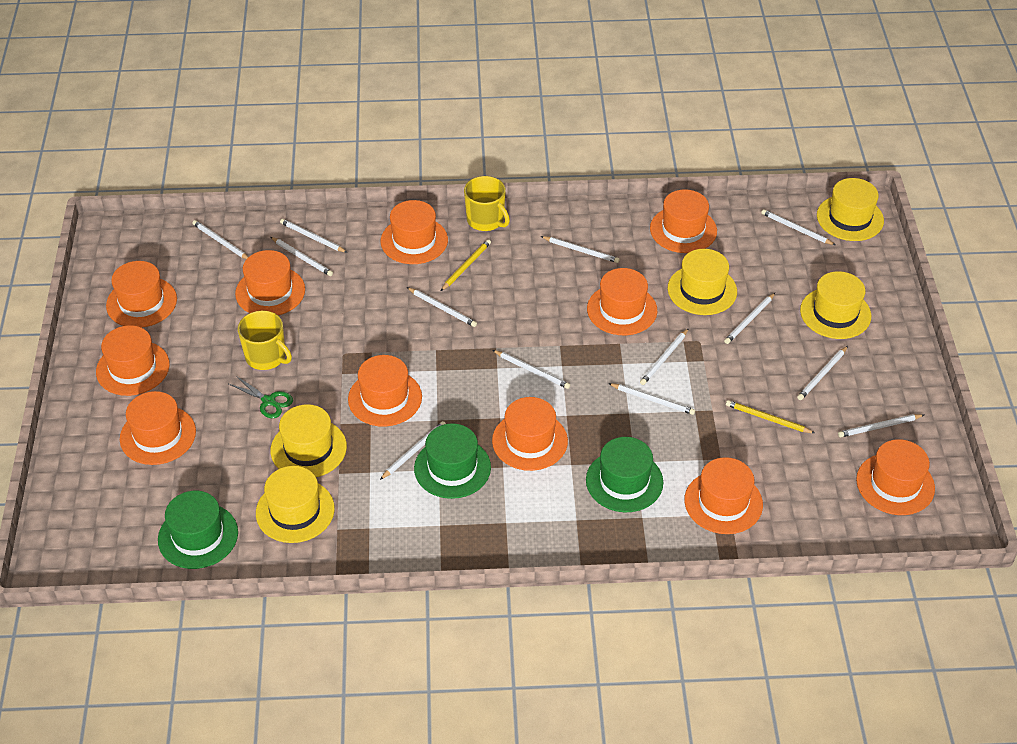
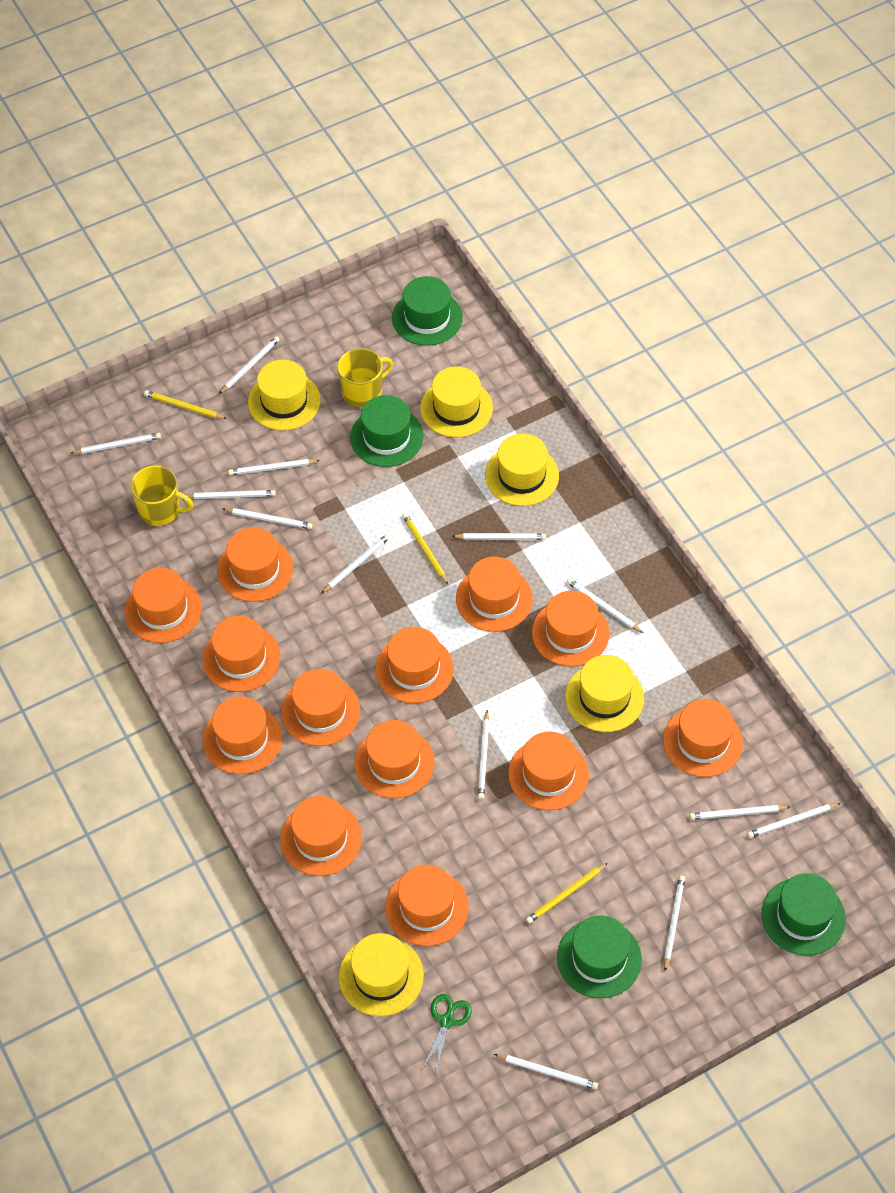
green hat: [158,491,238,569] [414,423,491,499] [586,437,663,512] = 3 -> [350,395,423,467] [392,276,463,346] [557,915,642,998] [761,873,846,956] = 4
orange hat: [96,325,170,396] [106,261,177,328] [120,391,196,465] [235,250,305,315] [348,355,422,427] [380,200,448,264] [492,397,568,471] [587,268,657,335] [650,189,717,253] [684,457,763,534] [856,439,935,515] = 11 -> [125,568,202,643] [202,616,280,692] [203,696,282,774] [217,527,293,602] [280,796,362,876] [281,669,360,746] [354,720,435,799] [375,627,454,703] [385,865,469,946] [456,557,533,632] [508,731,589,811] [532,591,610,667] [663,699,743,777] = 13
yellow pencil: [441,239,491,291] [726,400,815,433] = 2 -> [144,390,227,419] [402,513,448,584] [526,863,608,924] = 3

